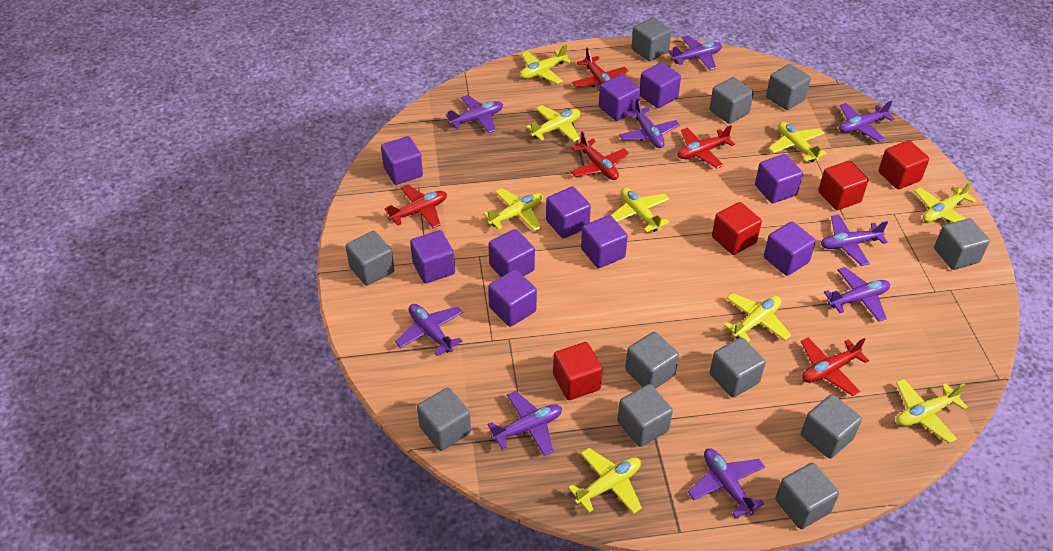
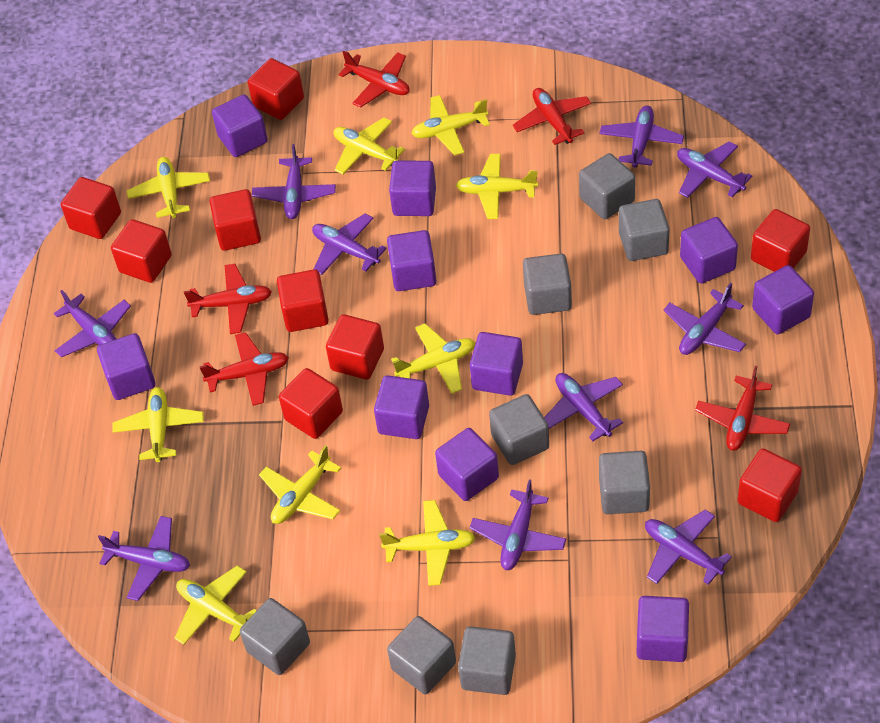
grey cube: [346,231,394,286] [417,388,471,451] [617,384,673,447] [625,332,679,389] [632,18,671,61] [710,77,754,124] [710,337,766,397] [766,64,811,110] [775,463,839,529] [801,394,862,458] [934,218,990,270] = 11 -> [240,598,310,675] [387,616,456,694] [458,626,516,695] [489,394,549,465] [523,254,572,315] [579,153,635,219] [599,451,650,514] [619,199,670,261] = 8
purple plane: [395,304,463,356] [446,95,503,133] [487,391,562,456] [619,98,680,148] [668,35,722,70] [688,448,765,518] [821,215,888,266] [824,267,890,322] [839,101,895,142] = 9 -> [54,290,131,357] [98,516,190,601] [252,144,336,219] [312,214,387,275] [470,479,566,570] [544,373,623,441] [599,106,684,168] [645,510,732,585] [663,283,746,355] [677,141,752,198] = 10
red cube: [553,342,603,400] [712,202,762,255] [818,161,869,210] [878,140,929,189] = 4 -> [61,177,121,239] [111,219,172,283] [209,189,261,251] [248,58,304,120] [277,269,329,332] [279,368,343,439] [326,314,384,380] [737,448,802,522] [751,209,810,272] = 9

